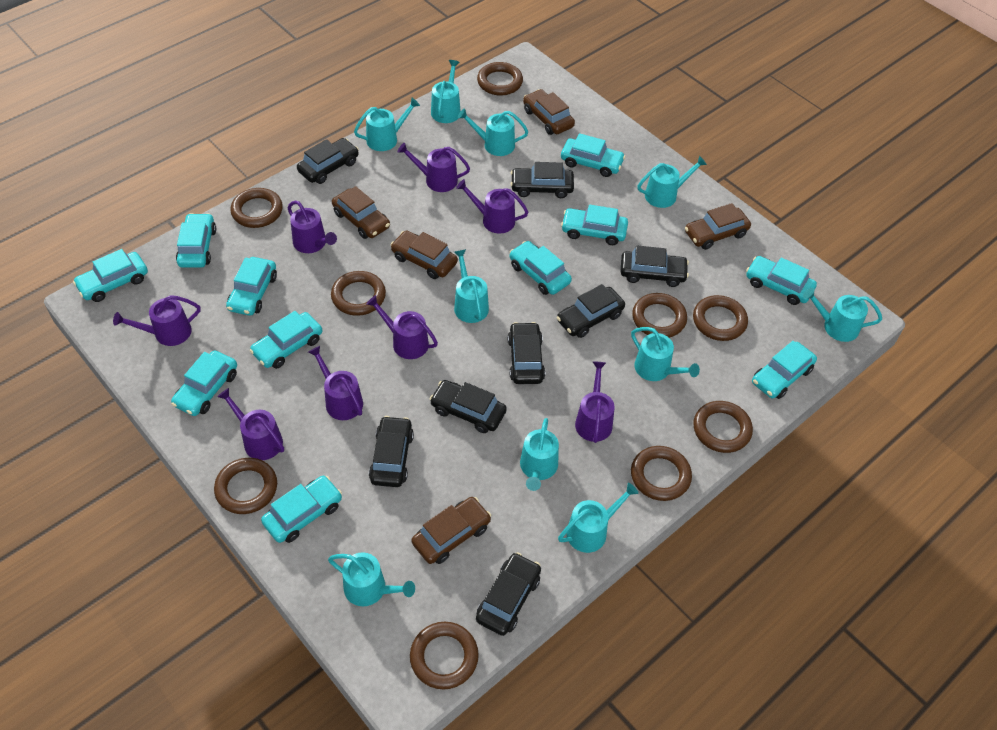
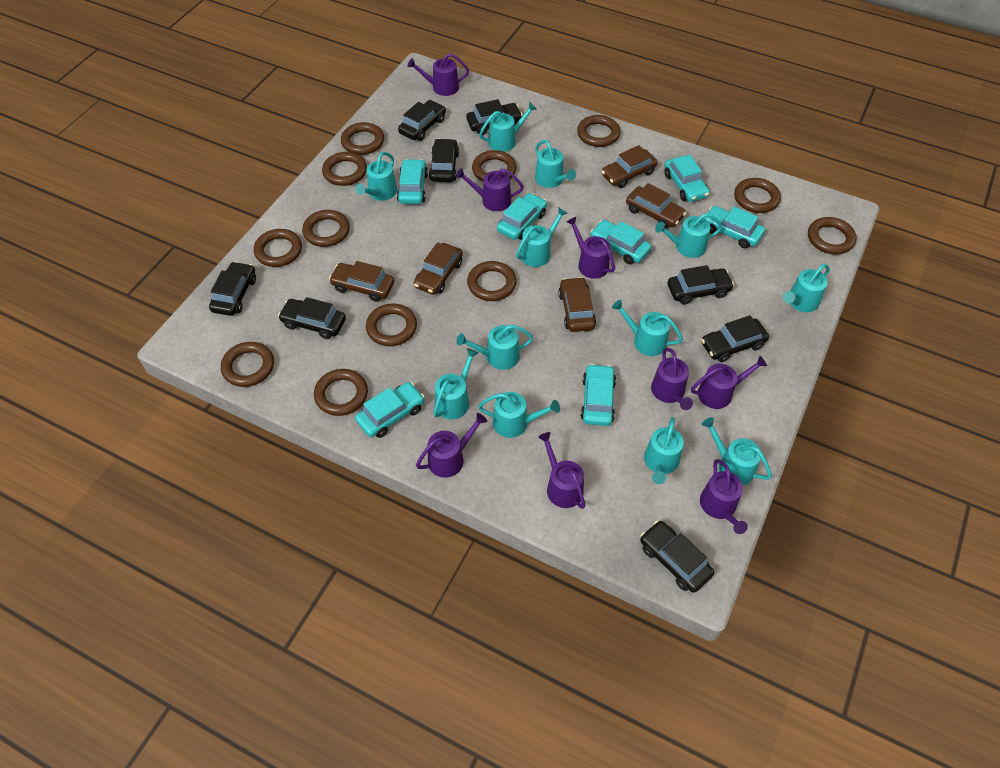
brown ring: [214,458,277,514] [231,188,283,228] [331,271,386,316] [410,622,479,690] [477,62,523,95] [631,446,692,501] [632,293,687,338] [693,295,748,341] [693,401,753,453] = 9 -> [221,342,274,387] [254,229,302,267] [302,210,350,247] [314,369,368,416] [322,152,367,186] [341,122,384,155] [366,304,417,346] [467,261,517,301] [472,150,517,182] [577,115,620,147] [734,178,781,213] [808,217,856,255] = 12
turquoise car: [73,249,148,302] [171,350,237,416] [176,213,216,268] [226,257,277,316] [250,311,322,369] [261,476,342,543] [510,241,572,295] [561,133,625,177] [561,204,628,245] [746,256,817,305] [752,341,817,399] = 11 -> [355,382,425,438] [397,159,428,204] [497,193,547,240] [580,364,616,426] [590,220,651,264] [664,155,710,202] [704,206,765,248] = 7
turquoise watering can: [328,552,415,606] [354,98,420,151] [431,60,461,123] [454,249,489,323] [458,109,528,156] [520,418,559,491] [558,483,639,553] [631,327,700,381] [637,156,707,208] [803,288,882,342] = 10 -> [355,152,397,201] [433,348,478,419] [456,325,533,370] [478,392,560,438] [479,102,536,152] [516,207,568,267] [535,140,576,188] [612,300,683,356] [644,417,684,484] [655,213,722,258] [701,417,772,485] [783,264,830,312] = 12

